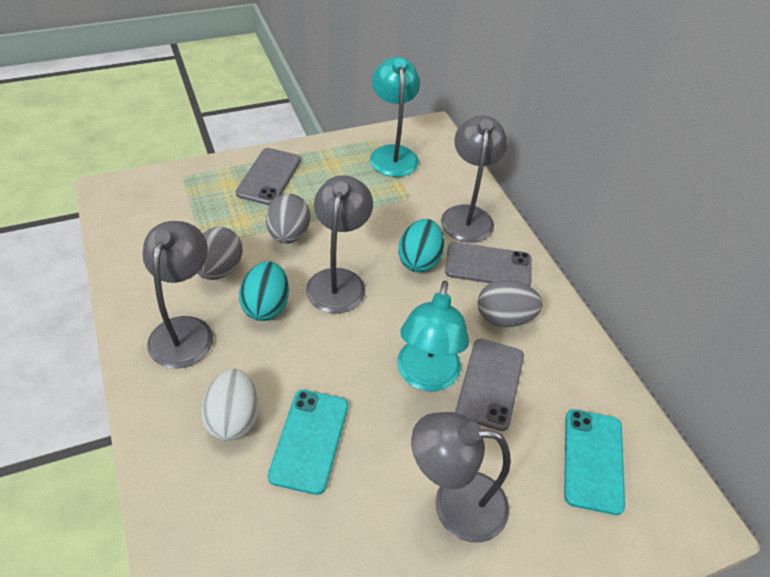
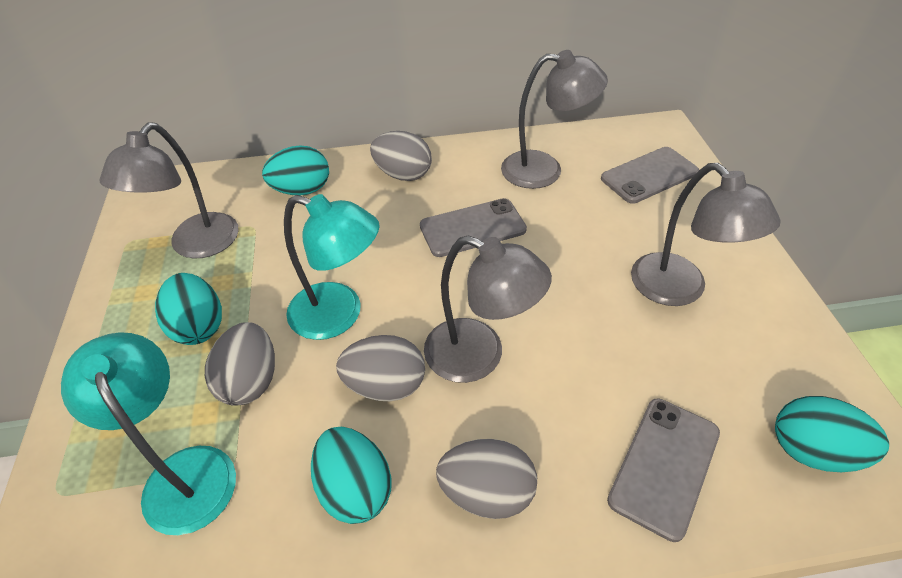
grey egg: [197,227,243,280] [266,194,310,244] [478,279,542,327] = 3 -> [205,322,275,406] [336,335,425,401] [370,131,432,181] [436,439,537,519] = 4
turquoise egg: [239,261,289,321] [398,219,444,273] = 2 -> [155,273,222,345] [262,145,329,195] [311,427,392,524] [775,396,889,472] = 4
turquoise phone: [268,390,348,495] [564,409,625,515] = 2 -> none = 0
white egg: [201,369,259,441] = 1 -> none = 0

